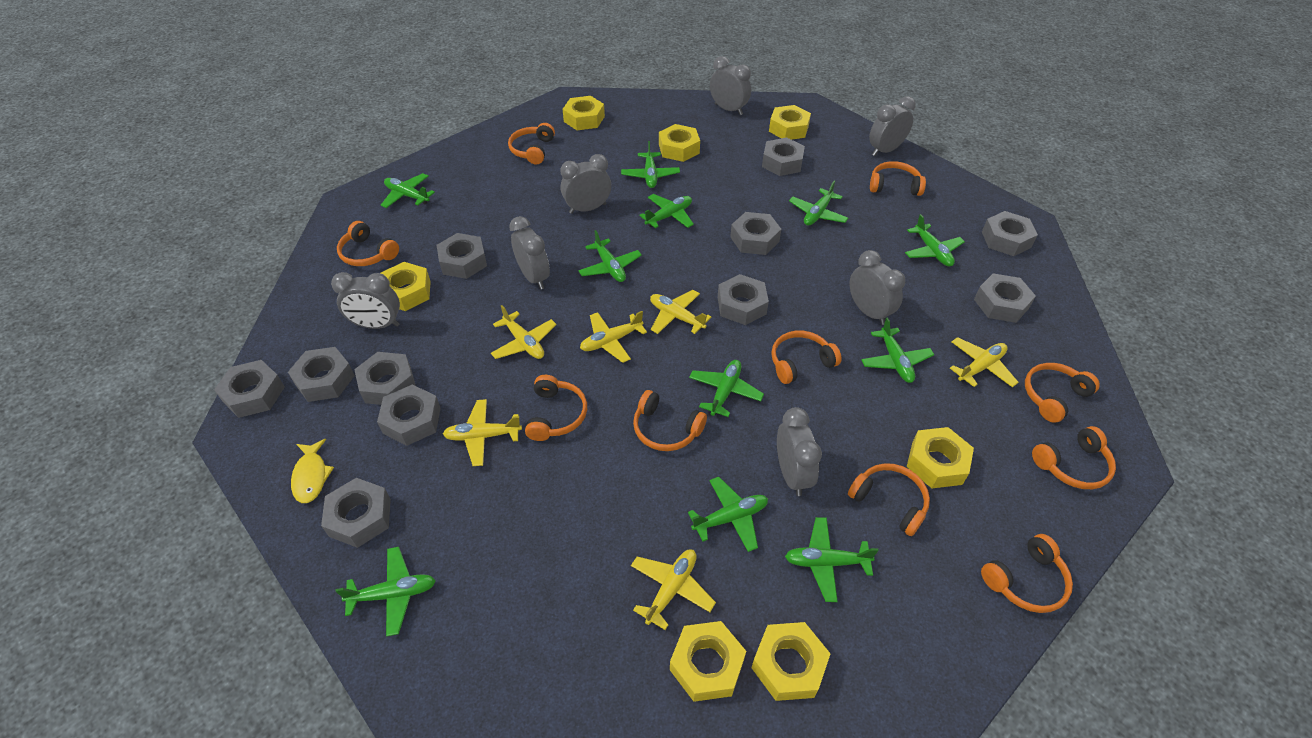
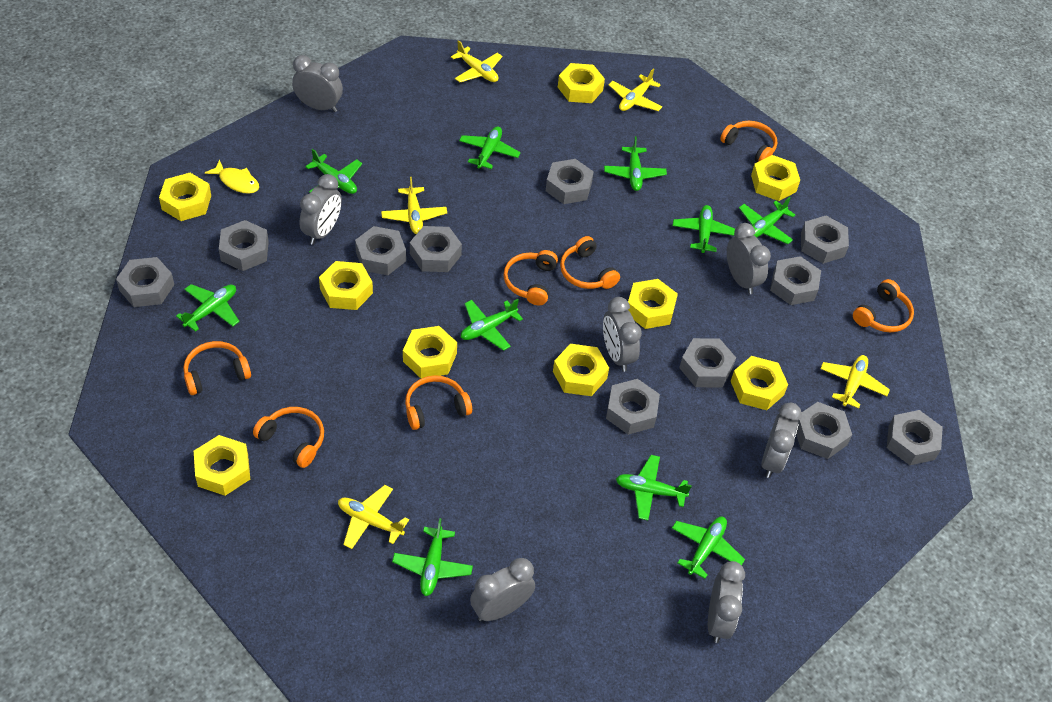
green plane: [335,547,436,636] [381,173,435,208] [578,230,642,282] [621,141,680,188] [639,194,694,228] [688,477,768,552] [689,360,764,417] [785,517,879,602] [789,180,848,226] [861,317,934,383] [905,214,965,266] = 11 -> [176,284,240,332] [305,149,362,194] [392,518,473,596] [459,126,520,169] [461,299,523,351] [604,136,667,191] [616,455,692,520] [672,516,745,579] [673,205,735,253] [739,197,795,244] = 10
orange headphones: [337,221,399,266] [508,123,555,164] [525,375,587,441] [633,390,707,451] [771,330,842,384] [848,463,930,536] [870,161,926,196] [981,534,1073,613] [1025,363,1100,423] [1032,426,1116,489] = 10 -> [183,341,251,395] [253,407,324,468] [405,375,472,430] [504,250,558,306] [560,236,620,289] [720,121,777,163] [853,279,914,332] = 7
yellow nut: [380,262,431,311] [563,96,605,130] [659,124,700,162] [670,621,746,702] [751,622,831,701] [769,105,811,140] [907,427,974,488] = 7 -> [159,173,211,221] [194,435,250,496] [319,261,373,310] [403,326,457,379] [553,344,609,396] [558,63,605,103] [628,279,678,329] [731,356,788,410] [751,155,800,201] = 9
yellow plane: [443,399,522,466] [491,305,557,359] [580,311,647,363] [631,549,716,630] [650,290,712,334] [950,337,1019,387] = 6 -> [338,485,409,549] [381,177,447,234] [451,40,502,82] [608,69,662,111] [820,355,890,408] = 5

